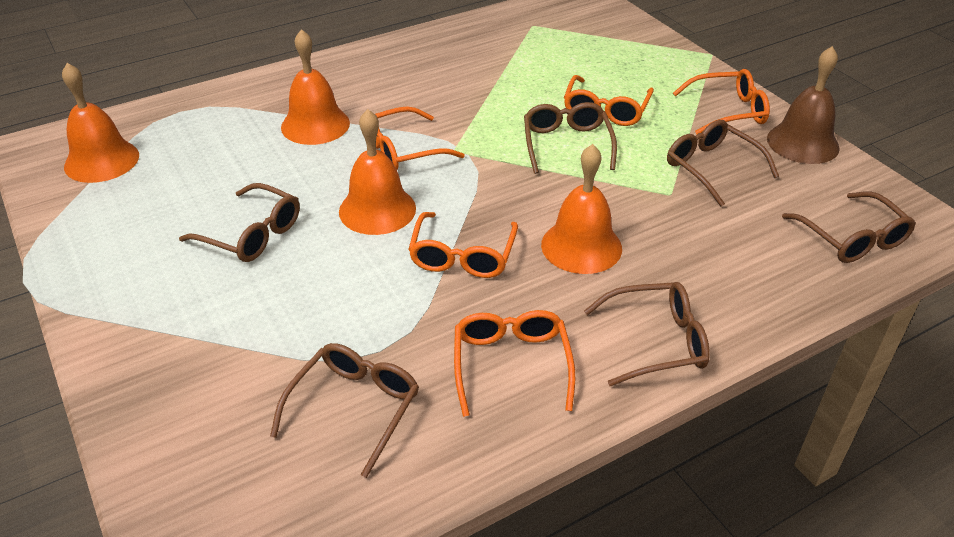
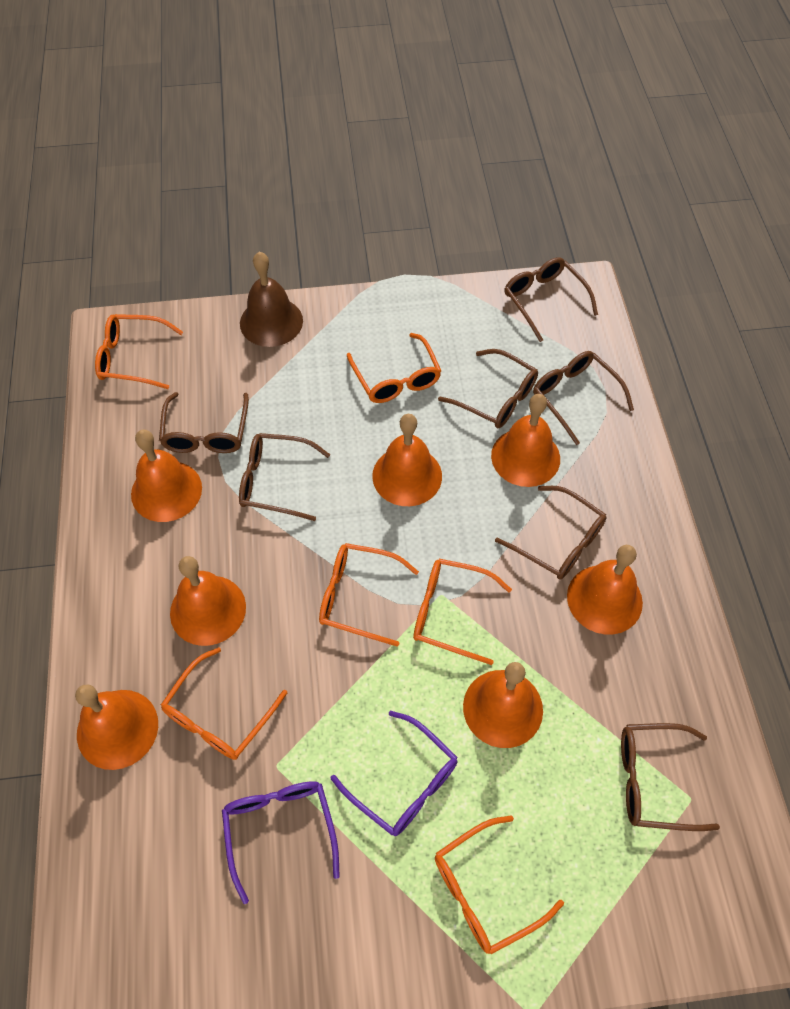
brown glasses: [179,183,300,262] [270,343,419,478] [524,102,617,174] [584,282,710,386] [667,120,779,207] [782,191,916,263] = 6 -> [159,392,249,453] [239,433,331,521] [438,349,538,428] [495,486,607,579] [505,257,598,342] [533,351,634,445] [621,723,720,831] = 7
orange bell: [62,63,139,183] [281,29,350,145] [339,109,416,235] [541,144,622,274] = 4 -> [75,685,158,770] [131,430,202,522] [170,556,246,646] [372,414,442,506] [463,662,543,748] [491,394,560,487] [567,545,643,635] = 7
orange glasses: [375,107,465,169] [408,212,518,278] [454,310,575,417] [564,75,654,126] [673,69,770,134] = 5 -> [95,314,183,389] [161,647,287,760] [319,543,419,647] [347,333,441,403] [413,558,512,665] [435,815,564,954] = 6
purple glasses: none = 0 -> [222,781,340,904] [331,711,458,836] = 2

